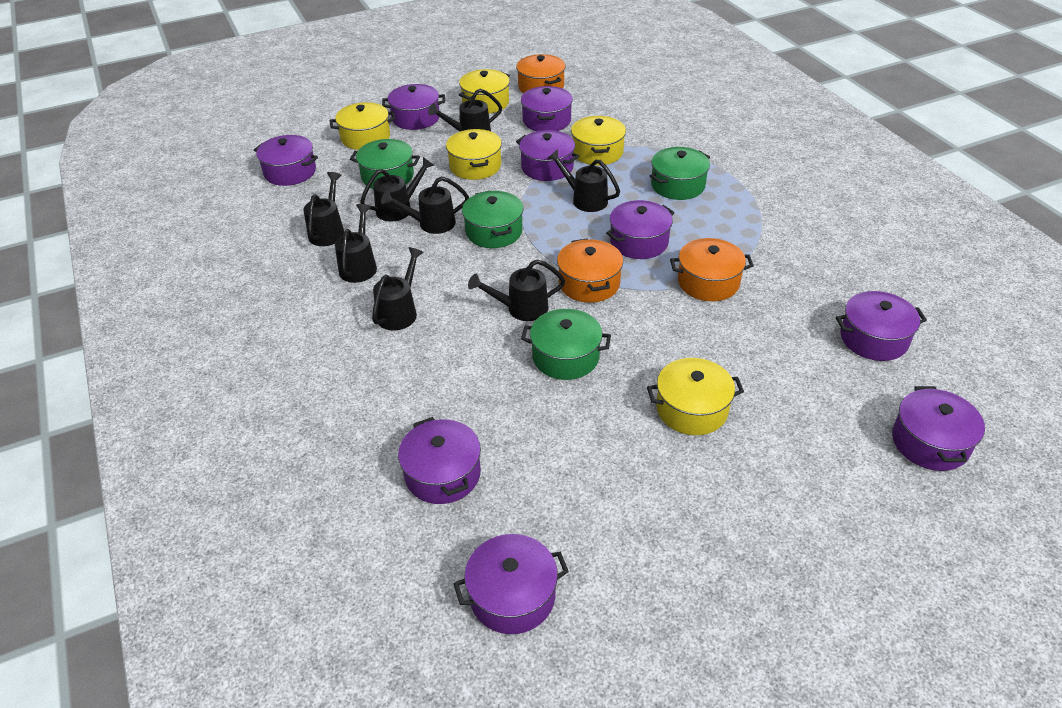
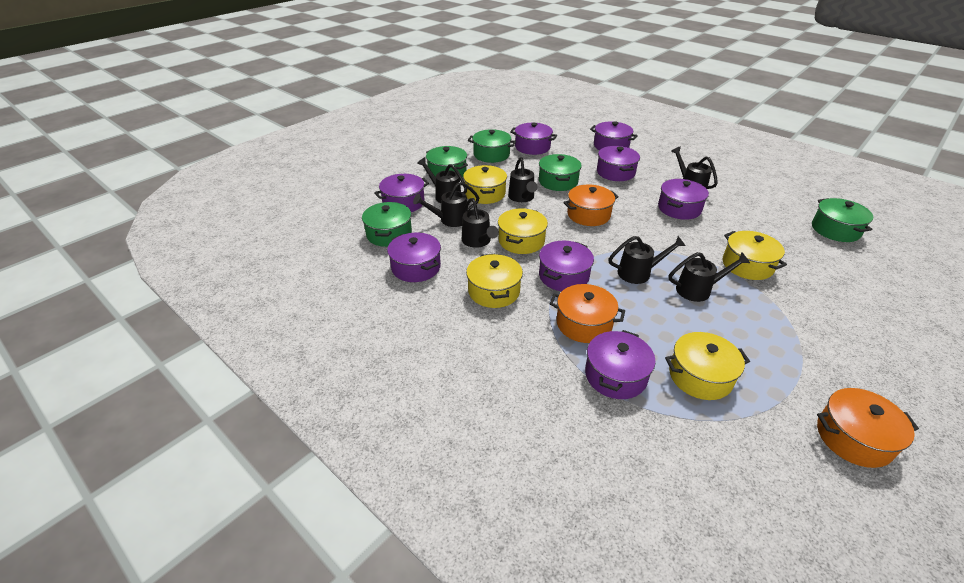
black watering can: [304,172,344,246] [335,204,377,283] [360,157,434,222] [372,247,424,330] [381,176,469,234] [428,89,502,132] [468,259,565,321] [547,149,620,212] = 8 -> [413,181,479,227] [417,157,467,203] [462,198,499,248] [508,157,537,202] [608,236,686,284] [669,252,750,302] [671,146,718,189] = 7
green pot: [350,139,420,189] [462,191,523,248] [521,309,611,380] [650,147,710,200] = 4 -> [362,202,412,247] [426,146,468,178] [468,129,516,163] [539,154,582,191] [812,198,874,242] = 5
purple pot: [254,135,318,186] [382,84,445,130] [398,417,481,504] [454,534,569,634] [516,130,579,181] [521,86,573,131] [606,200,675,259] [836,291,927,361] [892,386,985,471] = 9 -> [374,174,429,212] [387,233,441,282] [510,123,557,155] [539,241,594,291] [585,330,656,399] [590,121,638,150] [597,146,640,181] [658,179,709,220] = 8

